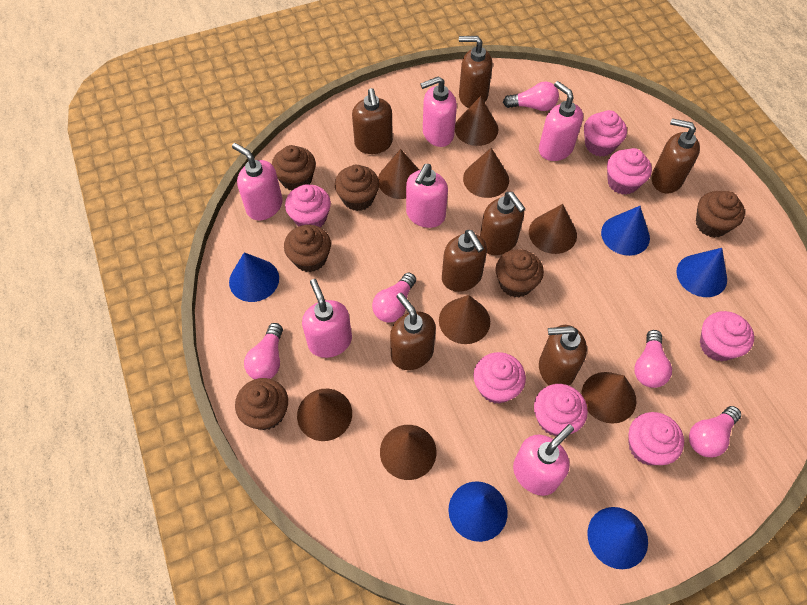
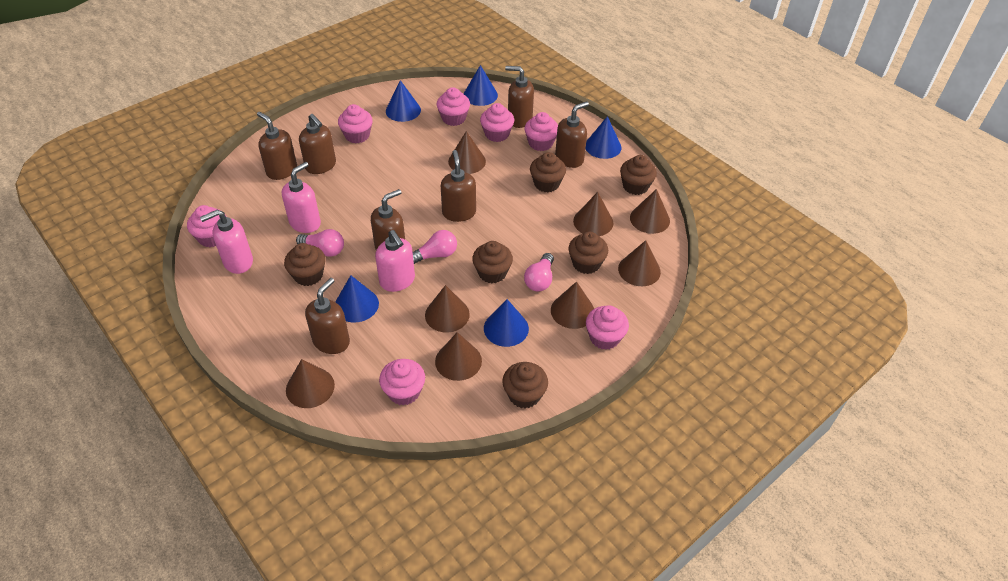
pink light bulb: [244,323,283,379] [372,273,416,323] [503,82,559,111] [635,330,672,388] [689,406,741,457] = 5 -> [296,229,344,257] [413,230,457,264] [524,253,554,291] = 3
pink soap dispenser: [232,143,283,220] [302,279,352,358] [406,164,448,228] [421,76,457,147] [513,424,574,496] [539,81,583,161] = 6 -> [200,210,253,274] [282,162,321,233] [375,230,415,292] = 3

